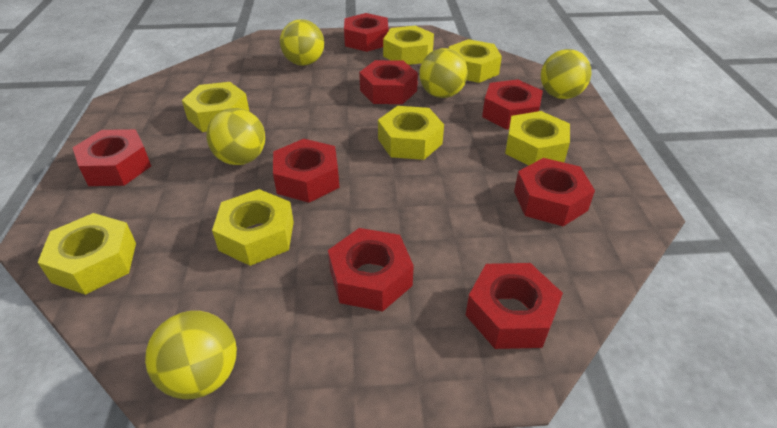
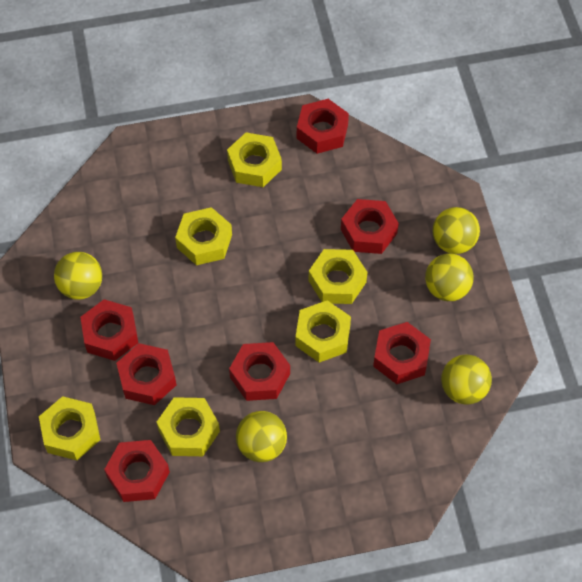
red nut: [73,129,151,186] [273,139,339,203] [328,228,414,312] [344,13,389,52] [359,60,418,104] [466,263,563,349] [482,79,543,130] [514,158,595,226] = 8 -> [80,299,138,361] [104,440,170,502] [116,343,176,405] [229,342,290,401] [297,99,349,154] [341,199,399,254] [373,322,431,384] = 7
yellow nut: [37,213,136,295] [182,82,250,132] [212,189,294,266] [378,106,444,160] [383,26,434,65] [448,39,502,83] [505,111,570,166] = 7 -> [39,396,101,460] [157,397,220,456] [175,207,232,265] [227,133,282,187] [295,300,351,363] [309,249,367,304] = 6

